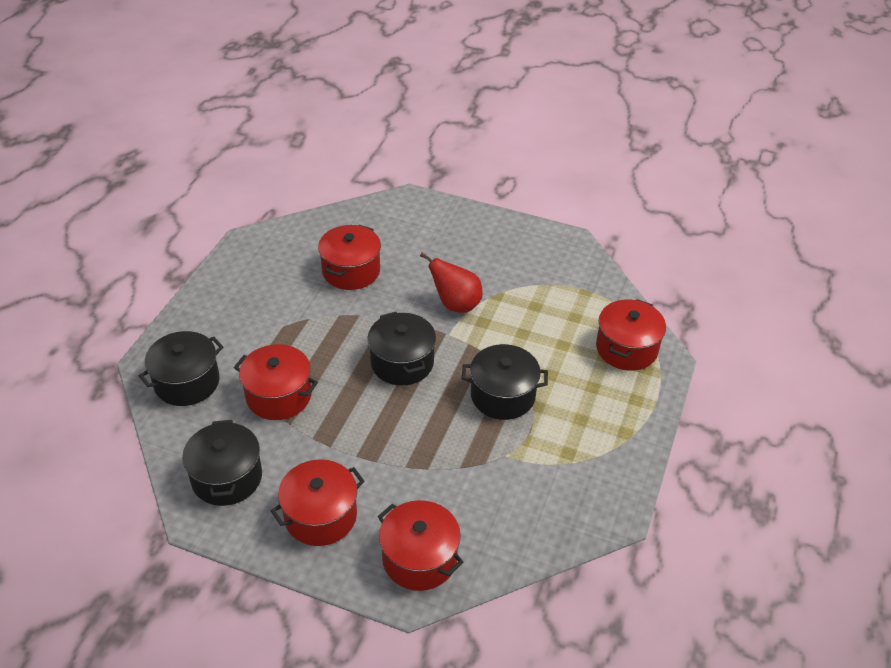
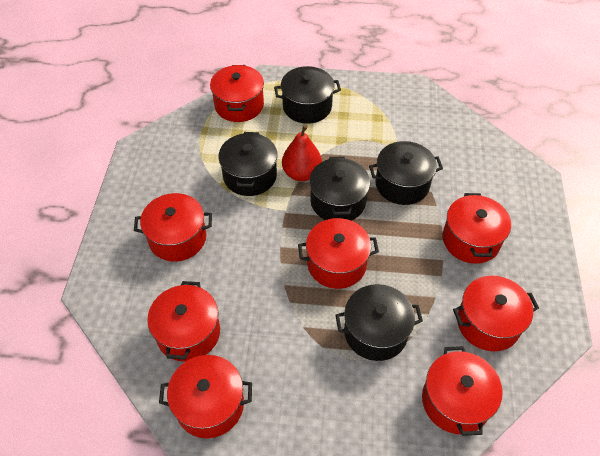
black pot: [139,331,224,406] [182,420,262,506] [368,312,436,385] [462,344,548,420] = 4 -> [218,132,278,196] [274,66,341,124] [309,156,370,221] [335,284,423,361] [369,141,443,205] = 5
red pot: [234,344,318,420] [271,459,365,546] [318,225,381,290] [378,500,463,591] [596,299,666,371] = 5 -> [134,193,212,262] [147,281,220,362] [159,355,252,438] [210,65,264,122] [298,218,379,289] [422,346,503,436] [443,193,511,264] [453,276,539,351] = 8

